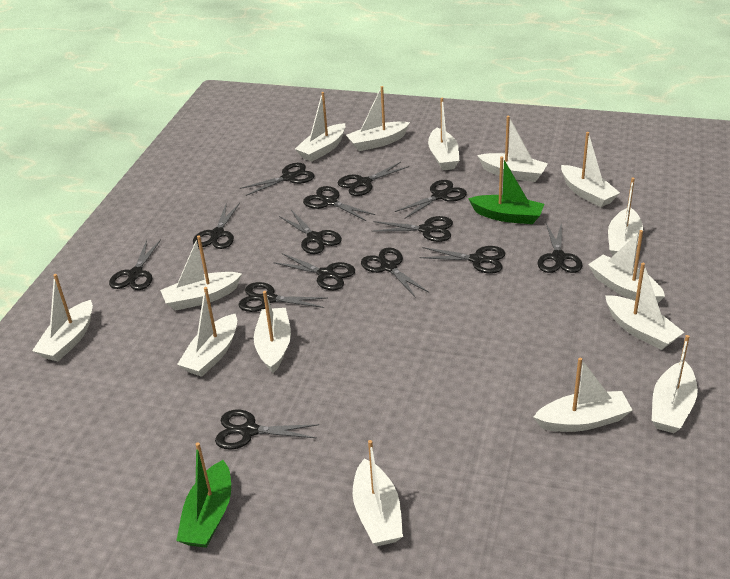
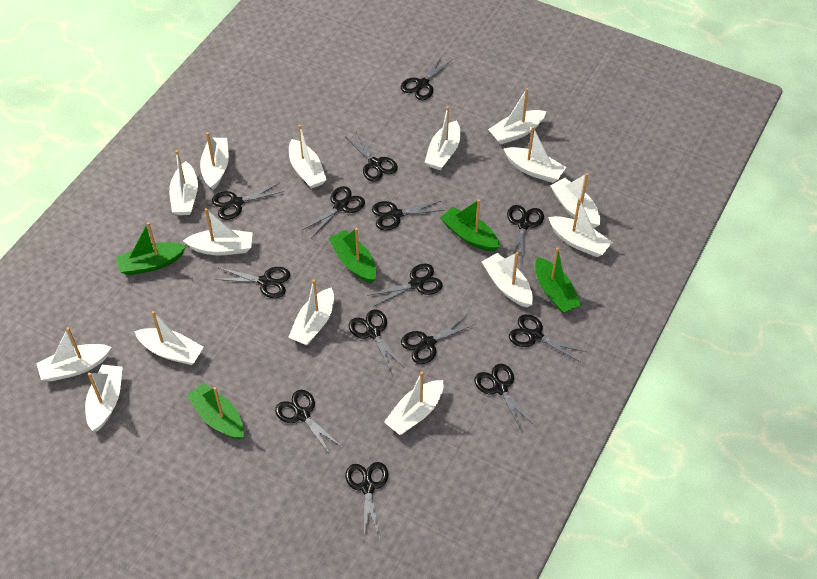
green boat: [176,442,231,548] [468,156,544,224] = 2 -> [116,222,186,275] [187,383,244,439] [329,228,376,283] [440,199,500,252] [535,247,581,313] = 5

